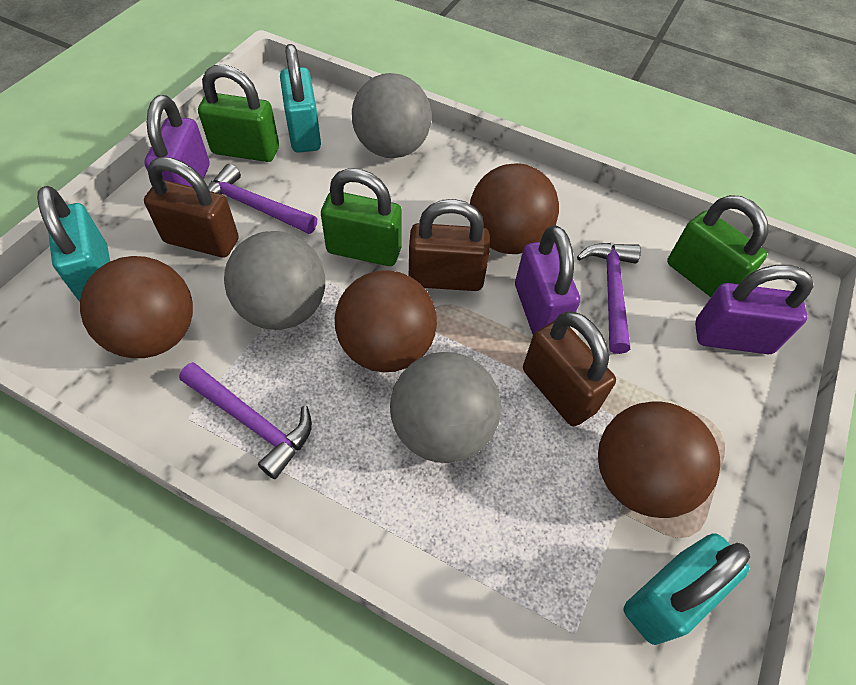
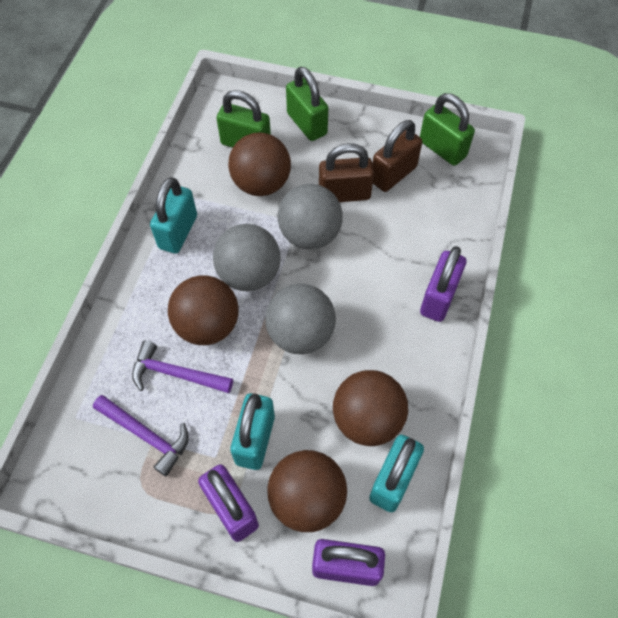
brown padlock: [144,157,239,258] [409,199,490,291] [523,311,616,426] = 3 -> [319,143,374,202] [372,120,422,192] = 2
purple hammer: [179,362,312,479] [208,164,317,234] [577,243,641,354] = 3 -> [93,395,189,476] [132,341,233,393] = 2

